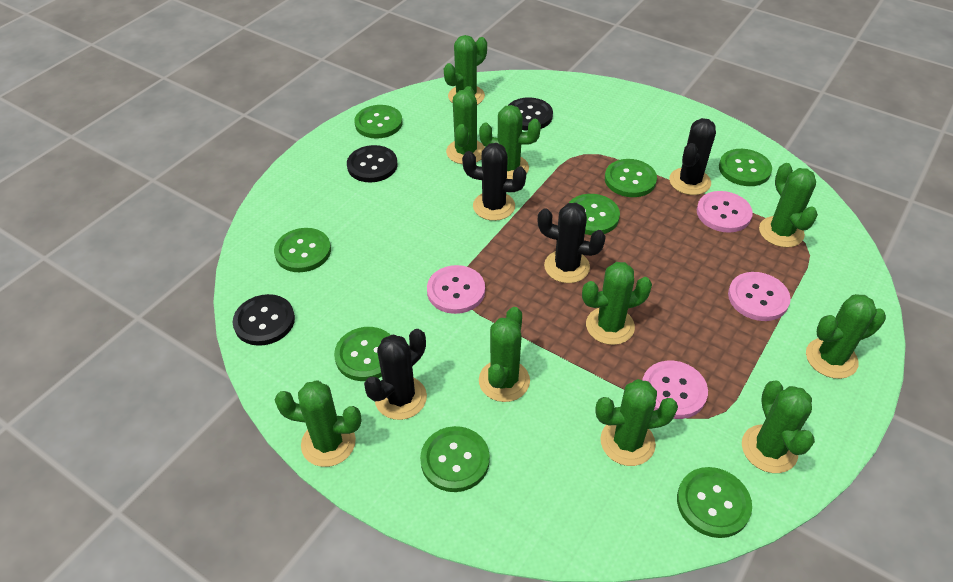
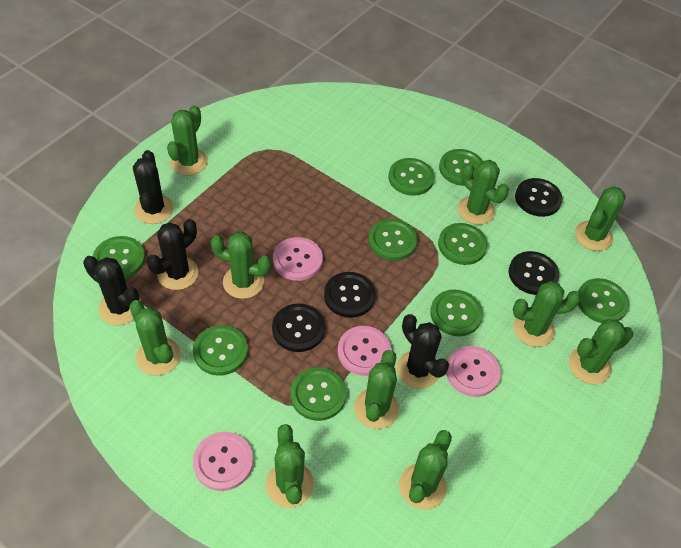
black button: [233,294,295,346] [347,145,398,182] [508,97,553,131] = 3 -> [272,304,325,352] [324,272,375,318] [509,251,559,295] [515,178,562,217] = 4
green button: [274,228,331,272] [334,327,390,381] [354,105,402,139] [420,426,490,492] [569,194,620,235] [605,159,657,197] [677,467,752,538] [719,149,772,186] = 8 -> [92,236,145,279] [193,325,248,375] [290,367,347,421] [368,219,417,261] [388,158,434,196] [430,289,483,336] [438,223,487,265] [439,149,483,186] [578,278,629,323] = 9

